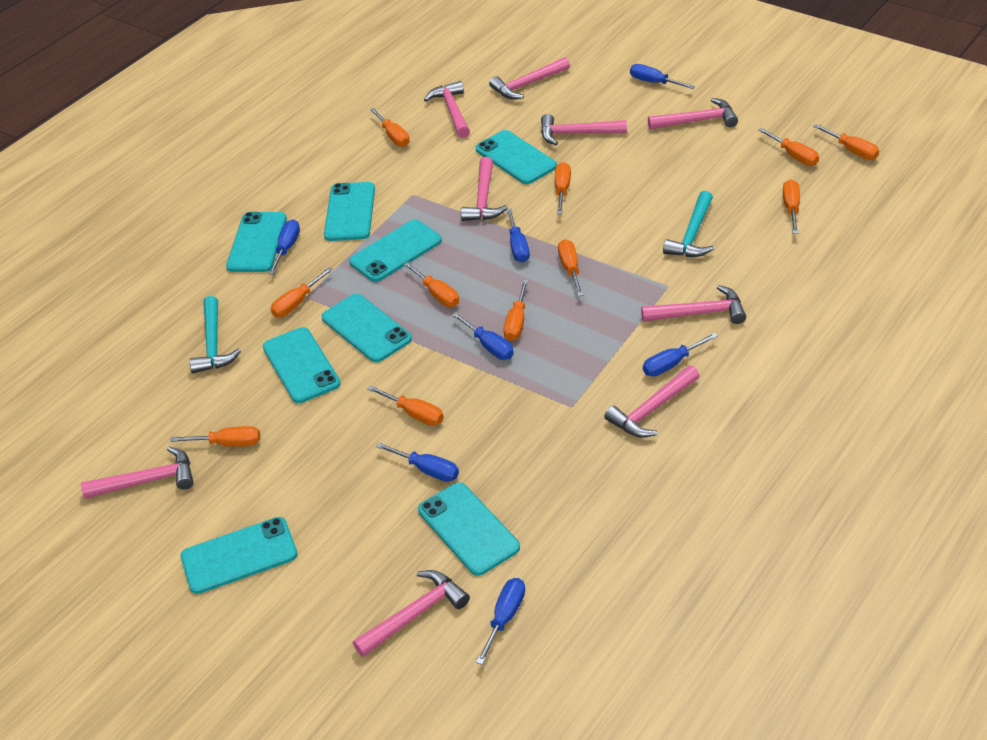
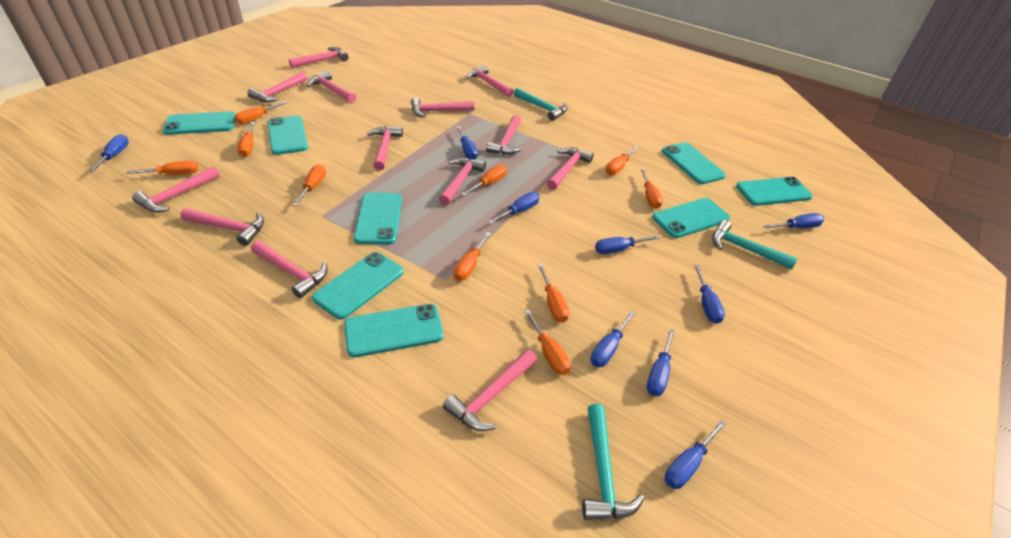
blue screwdriver: [268,220,300,275] [376,442,459,482] [452,312,514,360] [476,578,525,665] [506,209,530,263] [630,64,695,89] [643,333,718,376] = 7 -> [88,134,129,173] [456,126,478,159] [488,192,540,224] [590,310,636,367] [595,235,661,254] [647,329,675,396] [665,420,726,489] [694,265,725,324] [764,213,824,229] = 9
orange screwdriver: [170,426,260,447] [271,267,333,317] [367,385,444,426] [370,108,410,147] [404,262,459,307] [504,280,529,341] [555,162,571,214] [558,239,583,296] [758,128,819,166] [783,179,800,234] [813,124,879,160] = 11 -> [126,160,198,175] [234,101,288,124] [237,122,255,157] [293,164,326,206] [453,232,491,281] [461,165,507,196] [524,310,571,375] [538,264,569,323] [606,146,639,175] [640,169,663,209] = 10
pink hammer: [81,447,194,499] [353,570,470,657] [424,81,470,138] [461,157,508,221] [489,57,570,99] [541,114,627,145] [604,365,699,437] [641,285,746,324] [648,98,738,129] = 9 -> [132,167,220,213] [180,208,264,246] [247,72,307,102] [251,241,328,298] [289,47,349,68] [307,71,356,103] [367,126,403,171] [411,97,474,118] [439,158,486,205] [443,349,537,431] [467,65,513,97] [486,115,522,155] [547,148,594,190] = 13
turquoise hammer: [189,296,241,373] [663,191,714,257] = 2 -> [514,88,568,121] [582,404,644,520] [712,220,798,270] = 3

